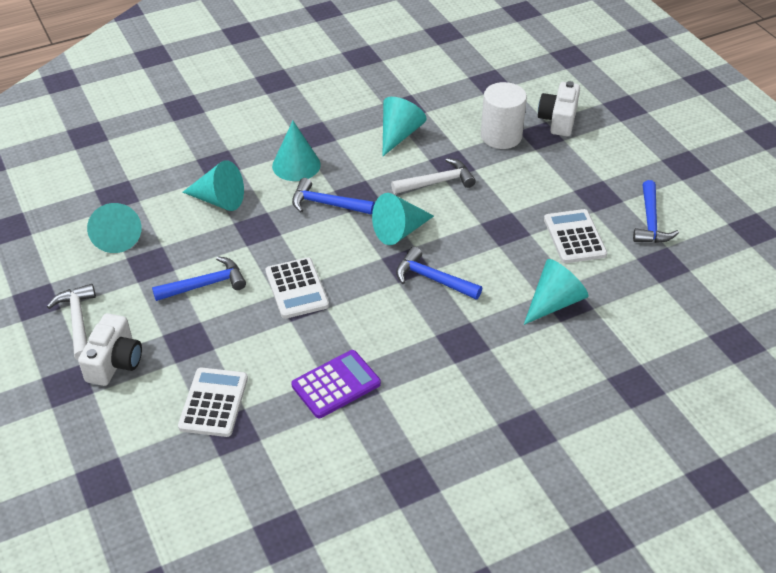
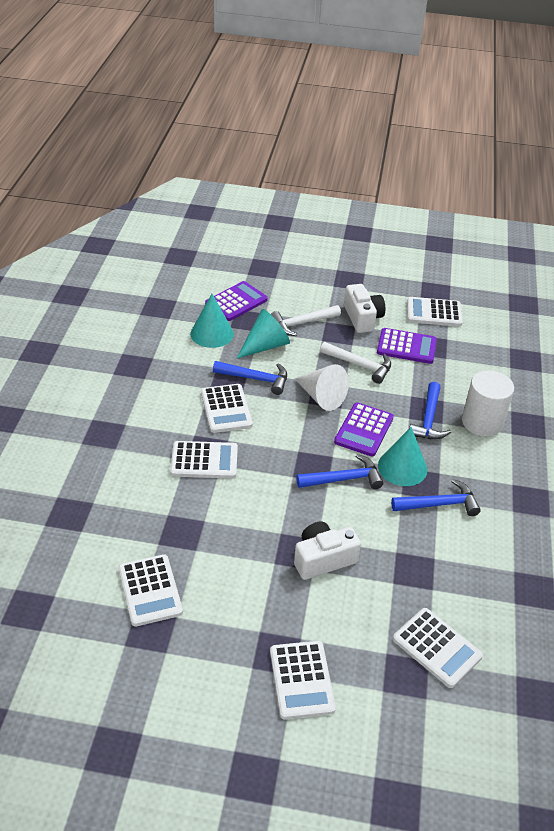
purple calculator: [291,350,381,418] = 1 -> [205,281,268,321] [334,402,394,456] [377,328,437,364] = 3
turquoise cone: [87,203,141,253] [182,160,244,211] [272,121,321,181] [372,193,434,245] [383,97,427,156] [524,259,588,325] = 6 -> [190,294,234,348] [236,309,290,359] [378,427,427,486] = 3
white calculator: [178,368,248,437] [265,257,329,319] [544,209,607,263] = 3 -> [118,554,183,626] [170,441,238,479] [201,384,253,433] [270,641,336,720] [393,608,483,688] [407,297,463,327] = 6
white cone: none = 0 -> [295,364,349,411] = 1

